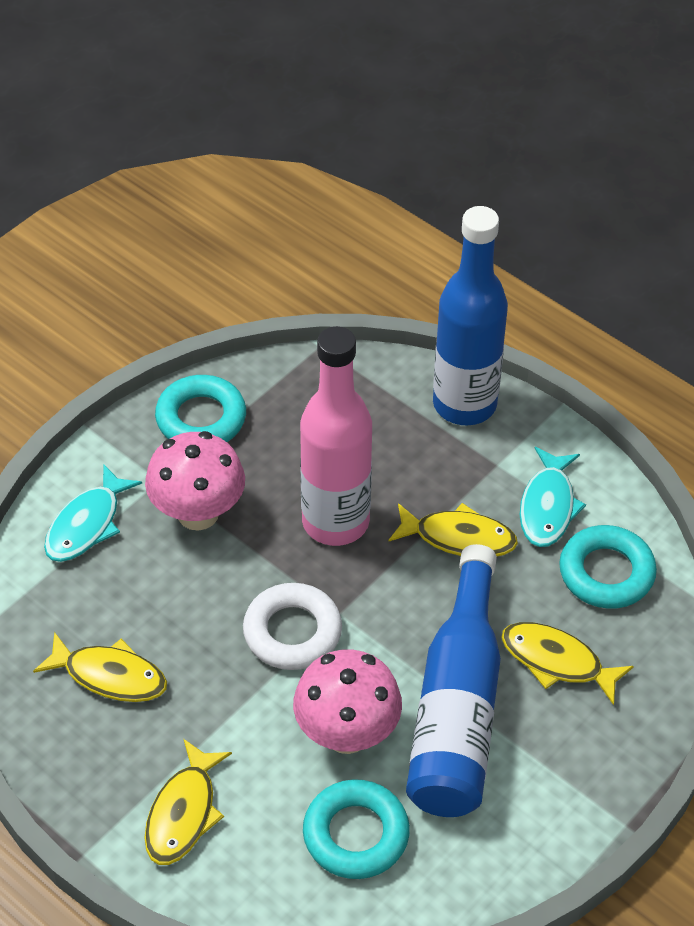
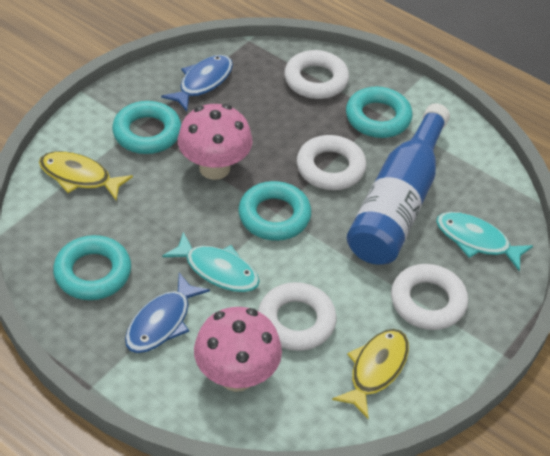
blue bottle: [406,544,501,817] [433,206,508,425] = 2 -> [347,103,450,265] = 1
blue fish: none = 0 -> [125,273,210,353] [161,55,233,112] = 2
pink bottle: [300,326,372,546] = 1 -> none = 0
turquoise ring: [155,375,246,442] [303,779,410,879] [559,525,657,609] = 3 -> [53,235,131,300] [112,101,181,154] [238,181,311,241] [346,87,413,138] = 4
white ring: [243,583,342,670] = 1 -> [258,282,337,351] [284,50,349,99] [297,135,366,190] [391,264,468,330] = 4
yellow fish: [33,632,167,702] [144,739,232,865] [388,503,518,557] [501,622,634,705] = 4 -> [39,151,133,201] [332,329,409,419] = 2

